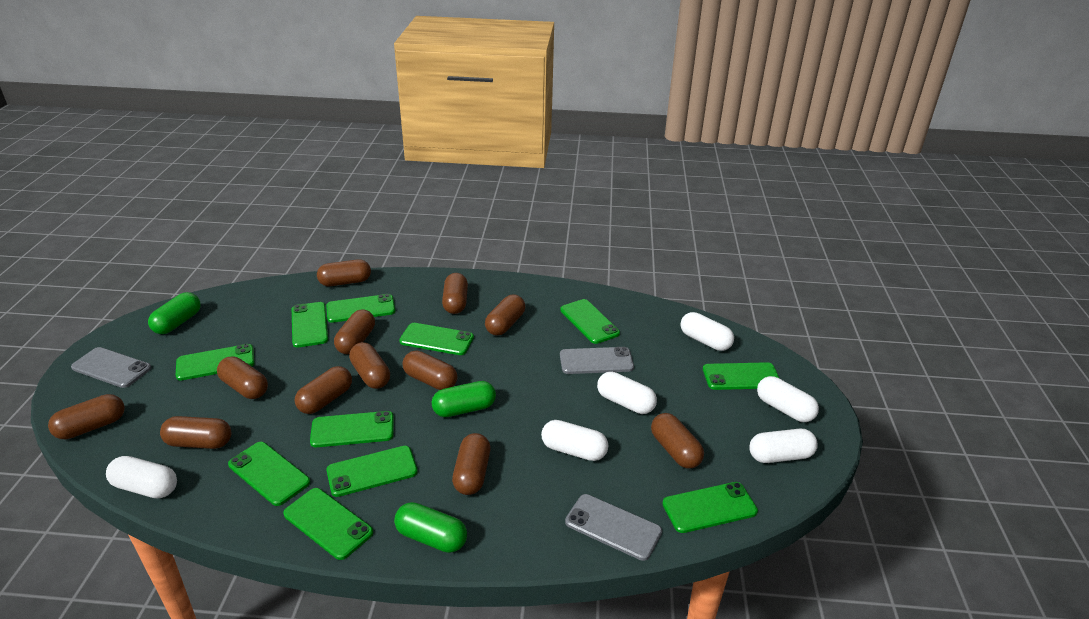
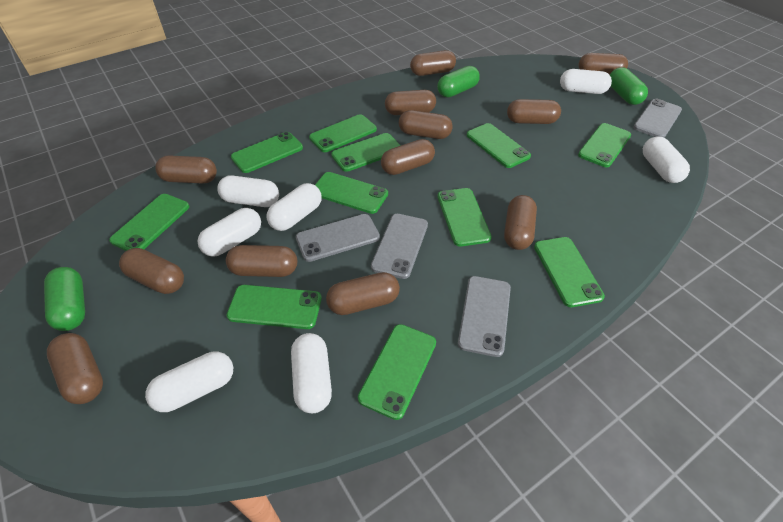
grey phone: [71,347,151,388] [560,347,634,374] [565,494,662,561] = 3 -> [296,214,380,262] [371,214,428,279] [458,276,511,357] [633,99,682,138] = 4
white capsule: [106,456,177,498] [541,420,608,461] [597,372,657,414] [680,312,734,351] [749,429,818,463] [757,376,819,422] = 6 -> [145,352,233,412] [198,208,261,257] [217,175,279,207] [266,183,322,231] [291,333,332,413] [560,69,612,94] [643,136,690,183] = 7

